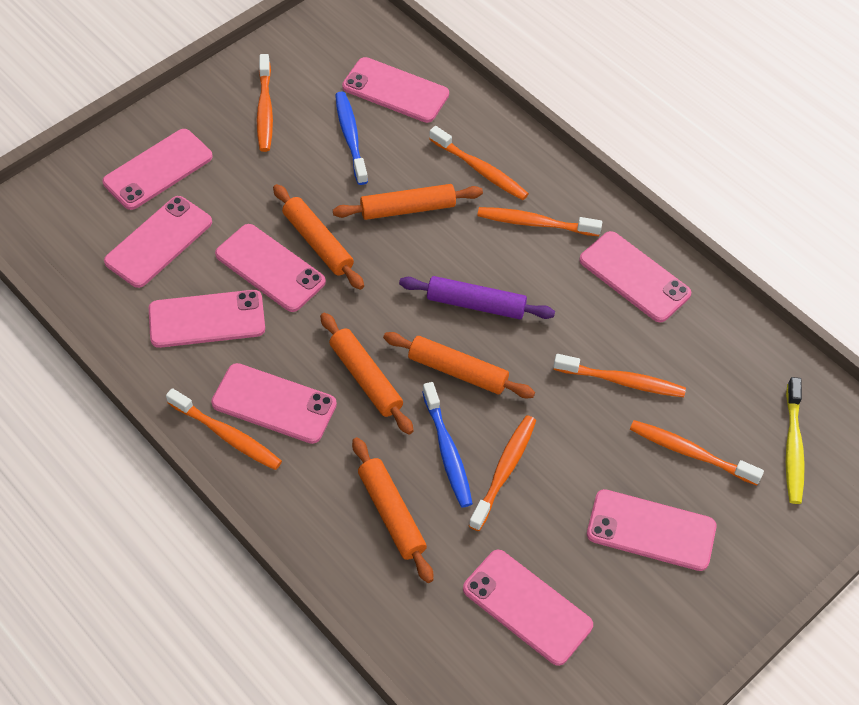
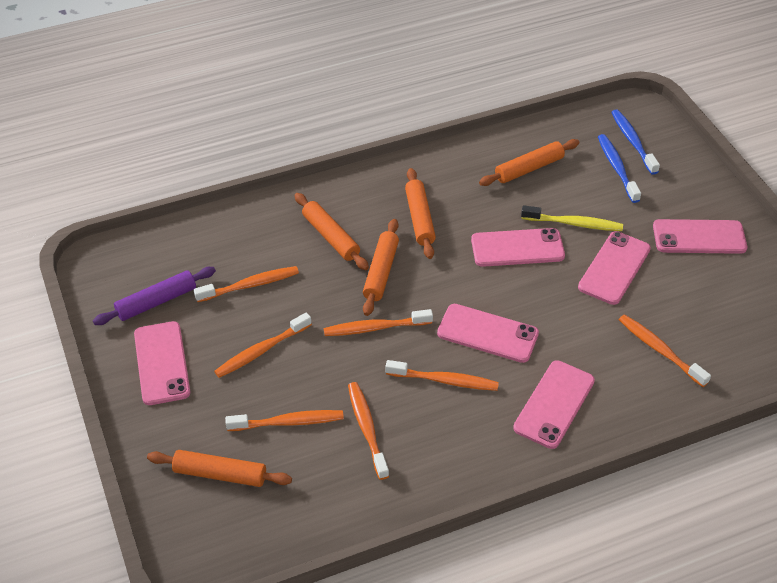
pink phone: [103,129,213,210] [104,196,212,288] [149,290,265,348] [211,363,337,444] [215,224,326,312] [342,57,449,123] [463,550,593,666] [579,231,691,322] [587,489,717,571] = 9 -> [134,321,190,405] [437,304,539,363] [471,228,565,267] [513,360,595,449] [578,231,651,305] [653,219,747,254] = 6

